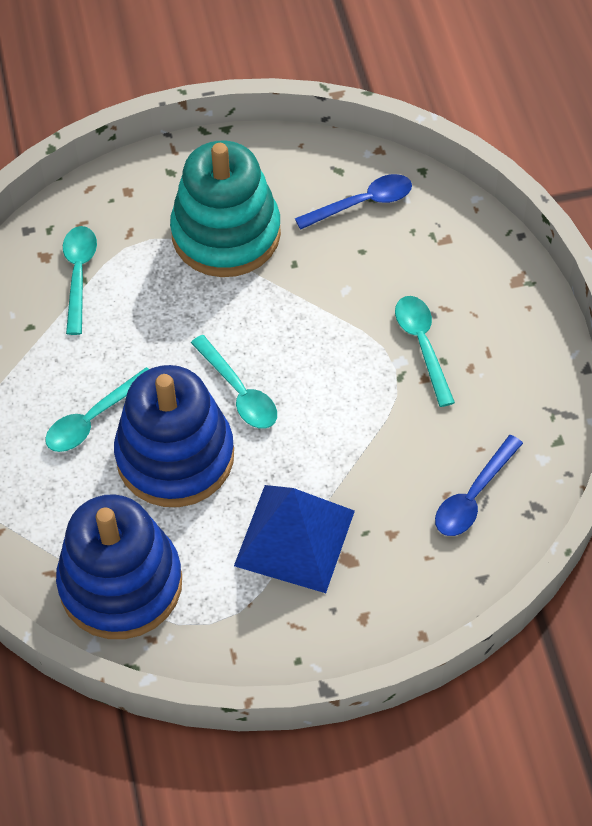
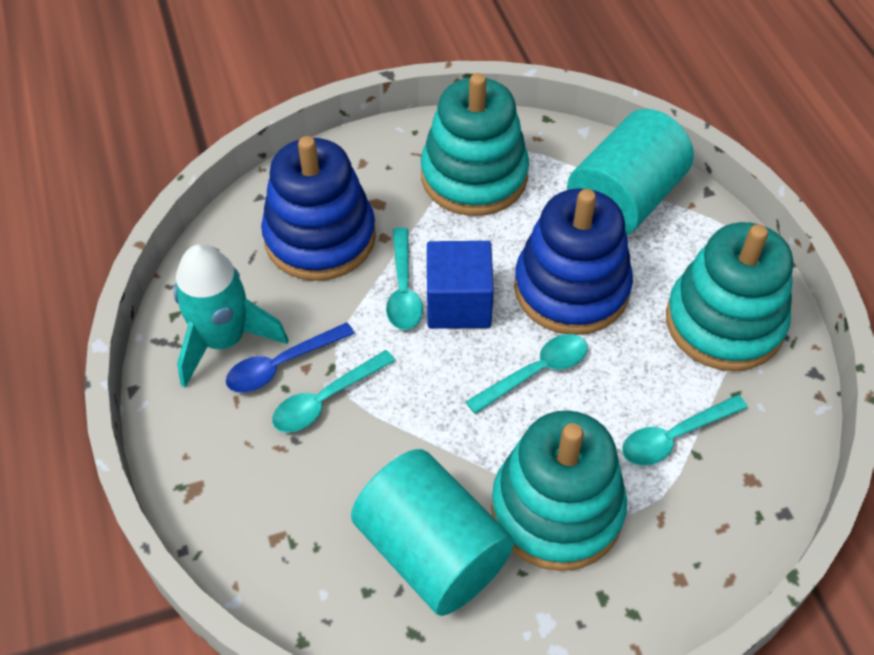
blue cube: none = 0 -> [427,241,494,329] = 1
blue pyramid: [234,485,355,593] = 1 -> none = 0
blue spoon: [295,174,412,230] [435,435,523,536] = 2 -> [226,322,354,393] = 1
turquoise cylinder: none = 0 -> [351,449,514,616] [567,109,694,235] = 2
turquoise rocket: none = 0 -> [174,244,288,388] = 1
turquoise stacking toy: [170,141,281,277] = 1 -> [421,73,529,216] [491,410,627,571] [666,222,793,371] = 3

